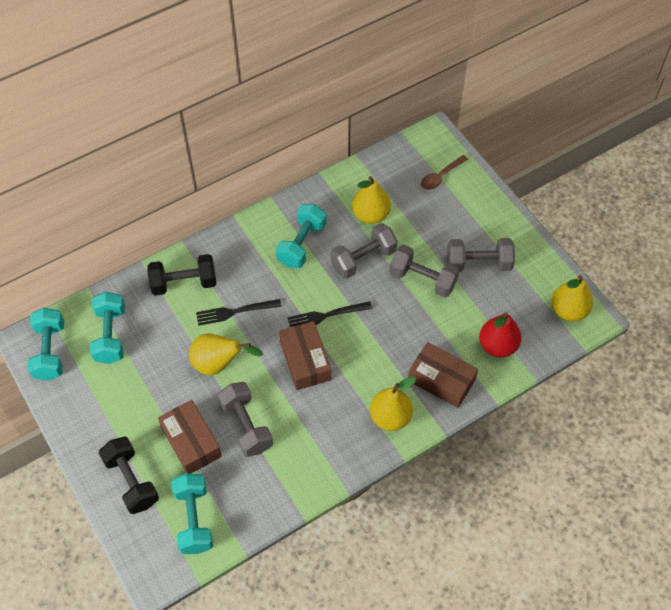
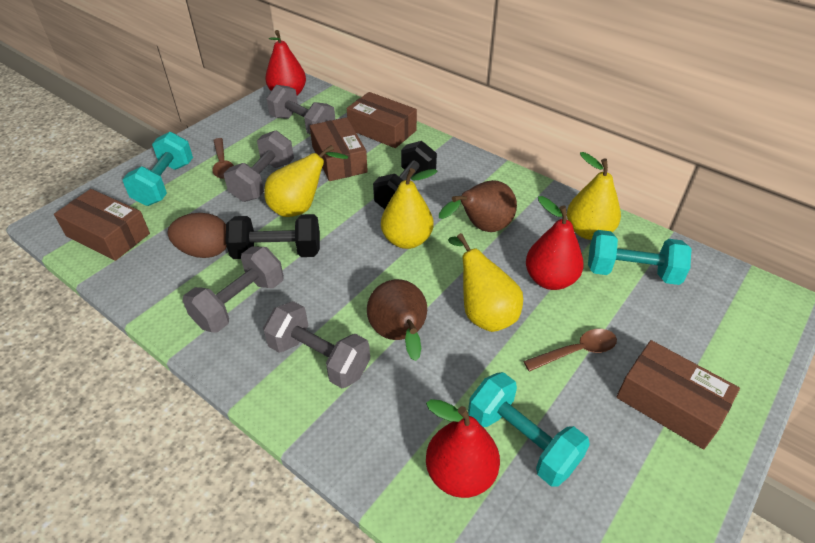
black fork: [196,299,282,326] [287,301,372,327] = 2 -> none = 0
brown box: [158,400,222,474] [279,321,331,390] [408,342,478,408] = 3 -> [54,189,150,261] [310,117,368,181] [347,92,417,148] [616,340,740,449] = 4
brown egg: none = 0 -> [168,213,227,258] = 1
brown pear: none = 0 -> [367,279,427,361] [439,180,517,232] = 2
brown spoon: [421,155,468,190] = 1 -> [212,138,234,179] [523,329,617,372] = 2
red pear: [479,312,521,357] = 1 -> [265,30,306,95] [426,399,500,498] [526,196,584,290] = 3
turquoise dumbbell: [27,308,64,381] [90,292,125,364] [171,473,213,554] [276,204,326,268] = 4 -> [122,132,193,206] [468,372,590,487] [588,230,691,285] = 3

